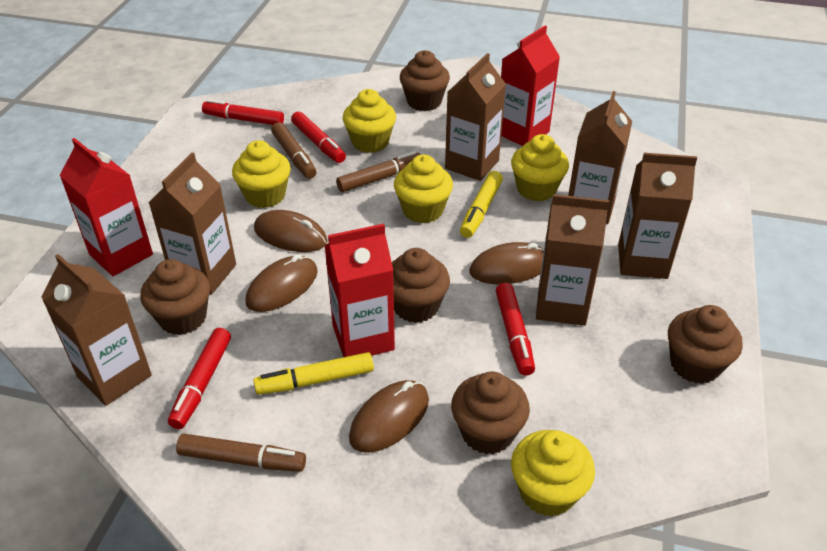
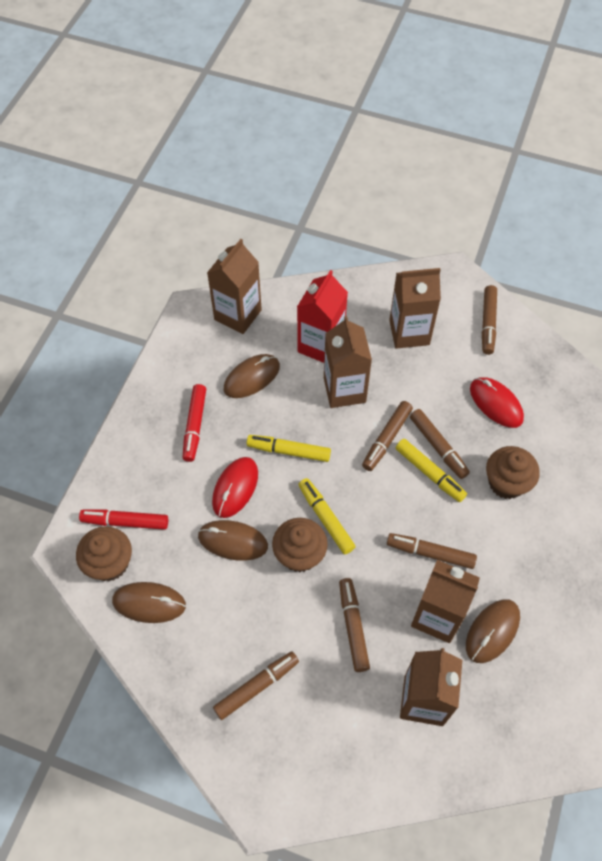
brown carton: [41,254,152,406] [149,153,236,294] [445,53,506,181] [536,194,609,326] [568,91,632,224] [618,153,697,279] = 6 -> [207,239,262,334] [324,316,372,408] [389,268,441,349] [400,648,462,726] [411,560,480,643] = 5
brown cupcake: [140,259,210,335] [392,248,450,323] [400,50,450,111] [451,372,530,454] [668,305,743,384] = 5 -> [76,526,132,581] [272,518,328,572] [486,446,540,499] = 3
brown marker: [176,434,306,472] [271,122,317,179] [336,151,421,192] = 3 -> [213,651,299,720] [339,578,370,672] [362,401,413,471] [387,533,477,569] [410,409,470,479] [482,285,497,355] = 6
red carton: [59,138,153,276] [325,224,395,357] [501,26,560,146] = 3 -> [297,270,348,363] = 1
red marker: [168,328,231,429] [202,99,284,125] [291,111,346,163] [495,283,535,376] = 4 -> [79,509,168,530] [182,384,206,462] = 2
red mouse: none = 0 -> [212,457,258,518] [470,377,524,428] = 2
yellow cupcake: [232,140,291,208] [343,89,396,153] [394,155,453,223] [511,134,569,201] [511,430,595,517] = 5 -> none = 0
yellow marker: [253,352,374,395] [460,171,503,238] = 2 -> [247,435,331,462] [298,478,356,554] [396,439,467,502] = 3

